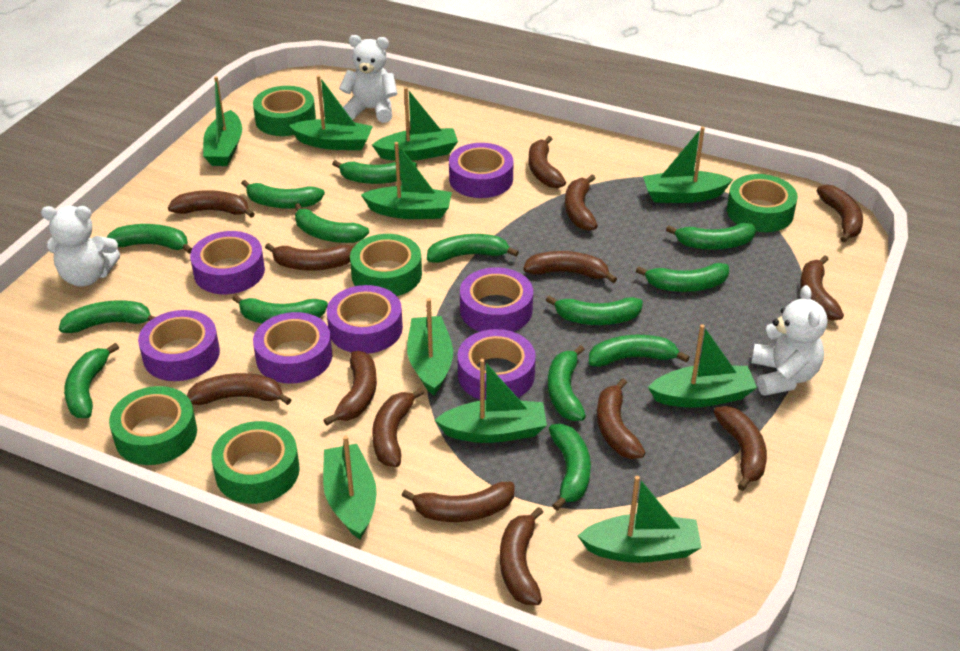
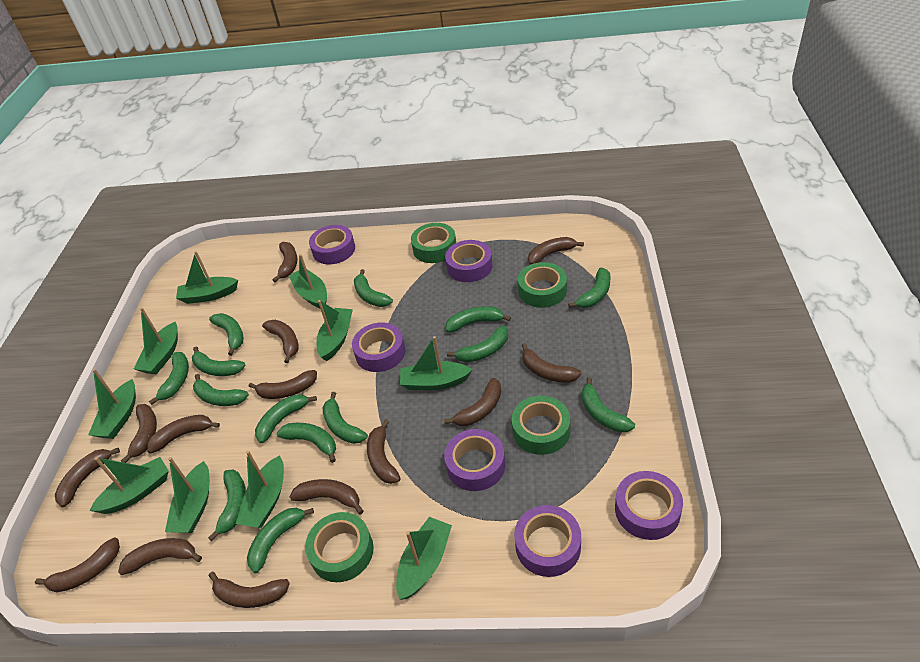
green tape: [109,386,197,465] [211,421,300,504] [253,86,316,136] [350,234,422,296] [727,174,798,232] = 5 -> [305,512,374,582] [411,223,456,263] [512,396,570,455] [518,262,567,308] = 4
purple tape: [138,310,220,381] [190,231,265,294] [253,312,332,384] [327,285,403,354] [449,143,514,198] [457,329,536,400] [460,267,533,332] = 7 -> [309,225,355,264] [352,322,405,372] [444,429,505,491] [445,240,493,282] [514,505,581,577] [615,471,683,540] = 6
white teddy bear: [41,206,120,286] [339,35,398,123] [751,285,827,396] = 3 -> none = 0

